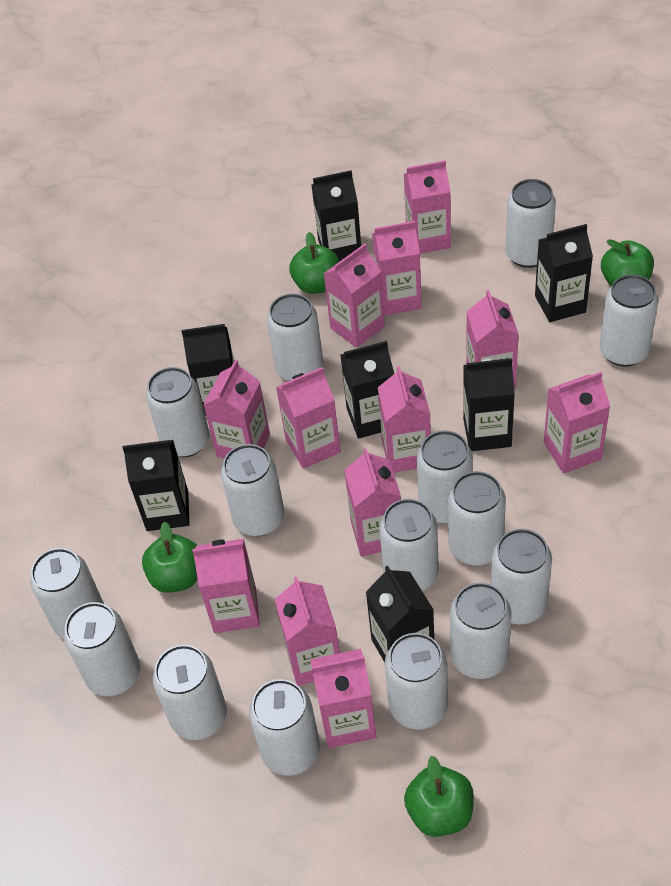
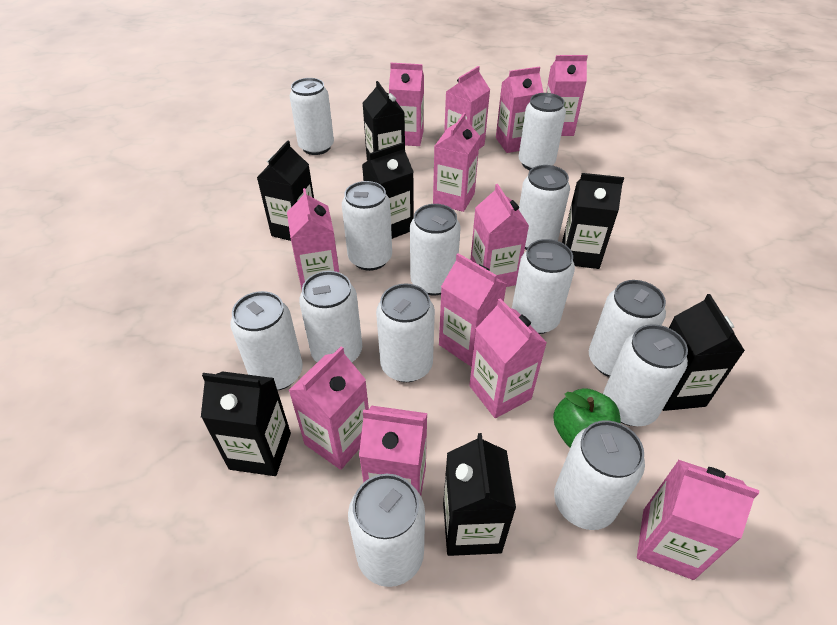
green apple: [142,522,198,593] [289,232,340,294] [404,756,474,837] [601,239,654,287] = 4 -> [553,388,621,448] = 1
white can: [30,548,104,639] [64,602,140,696] [146,367,209,457] [153,645,227,740] [221,444,284,536] [249,679,320,776] [267,294,323,381] [379,499,438,591] [384,633,448,730] [417,431,473,524] [448,471,506,565] [450,583,511,679] [491,529,552,624] [505,179,556,268] [600,275,658,367] = 15 -> [230,291,303,391] [289,78,334,155] [299,271,362,362] [342,181,392,271] [348,474,425,587] [376,283,435,382] [410,204,460,296] [512,239,575,334] [518,93,566,170] [519,165,570,250] [554,420,645,530] [589,280,666,377] [603,324,688,426] = 13

